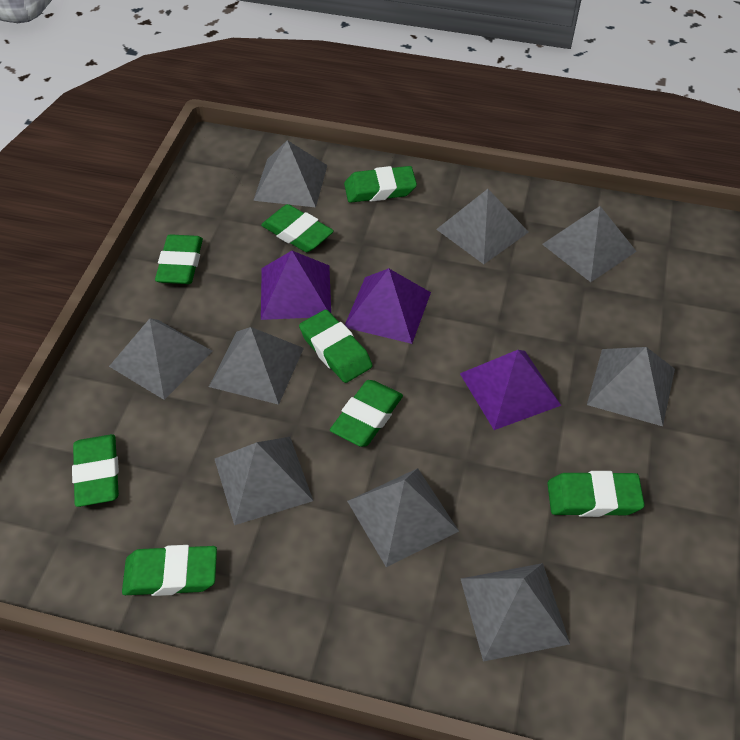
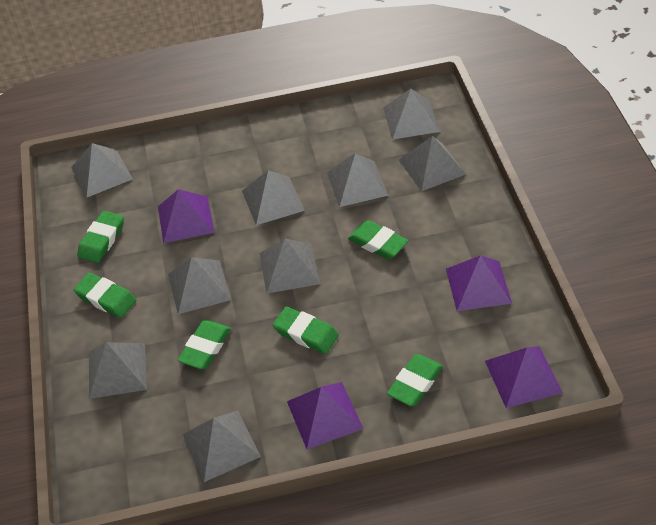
green eraser: [72,434,119,507] [122,545,217,596] [155,234,203,284] [261,204,334,252] [299,310,373,383] [330,380,403,447] [344,166,417,203] [547,471,645,517] = 8 -> [73,273,136,318] [77,211,124,263] [178,320,231,369] [273,307,339,354] [348,220,408,259] [387,354,443,406] = 6
purple pyramid: [261,251,331,320] [345,268,431,344] [460,350,561,430] = 3 -> [158,189,215,243] [287,382,364,449] [446,256,512,311] [485,346,563,408] = 4

